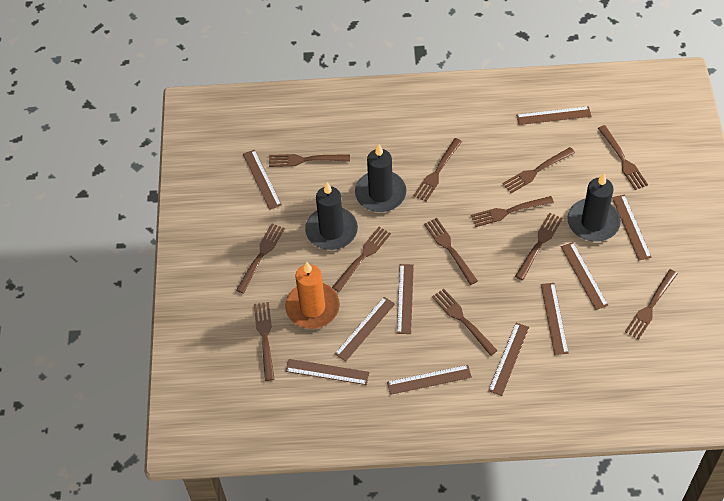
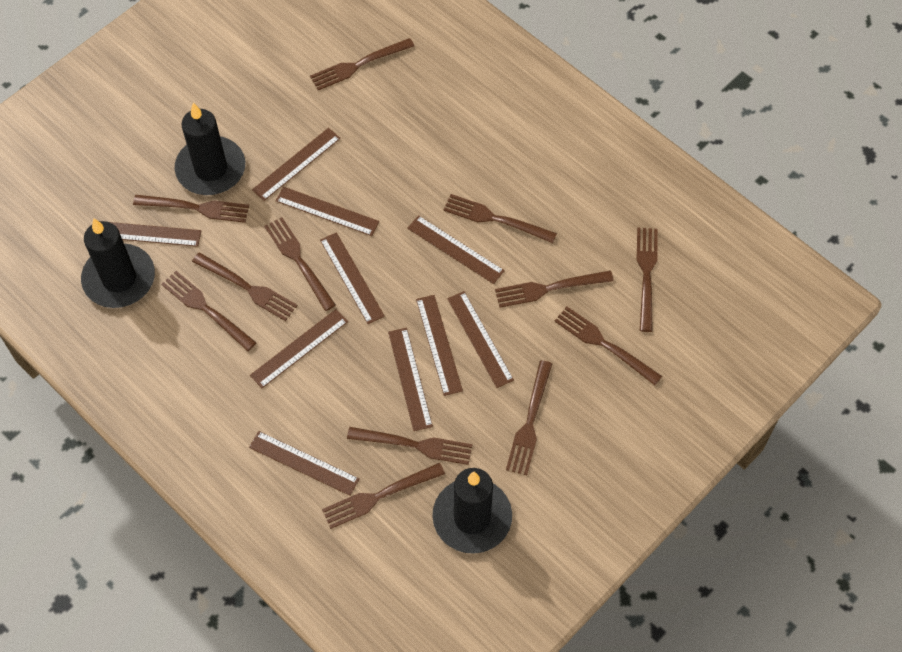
orange candle: [285,262,340,329] = 1 -> none = 0

